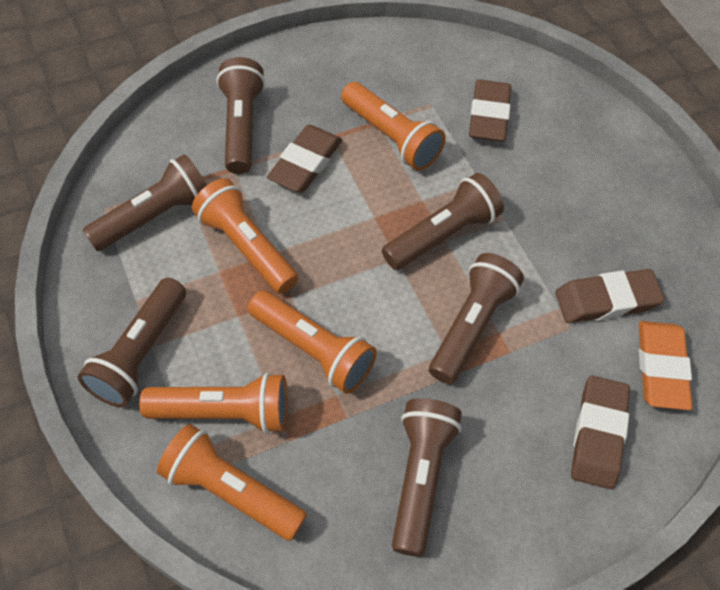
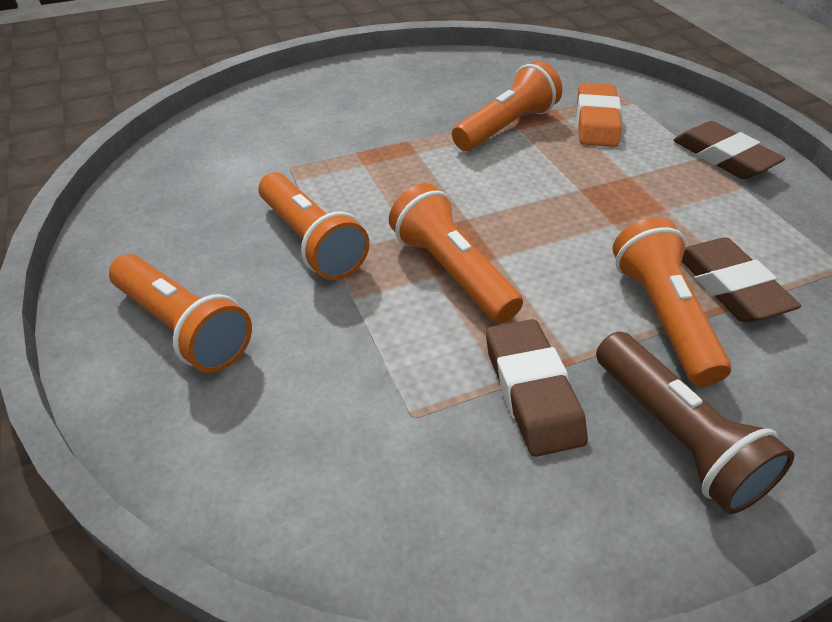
brown eraser: [267,125,342,193] [469,80,511,142] [555,269,665,323] [571,376,630,489] = 4 -> [486,319,588,457] [673,121,785,179] [682,237,801,322] = 3
brown flashlight: [78,278,186,407] [83,154,207,251] [216,57,265,174] [382,173,504,270] [392,398,462,557] [429,253,524,384] = 6 -> [596,331,795,514] = 1

